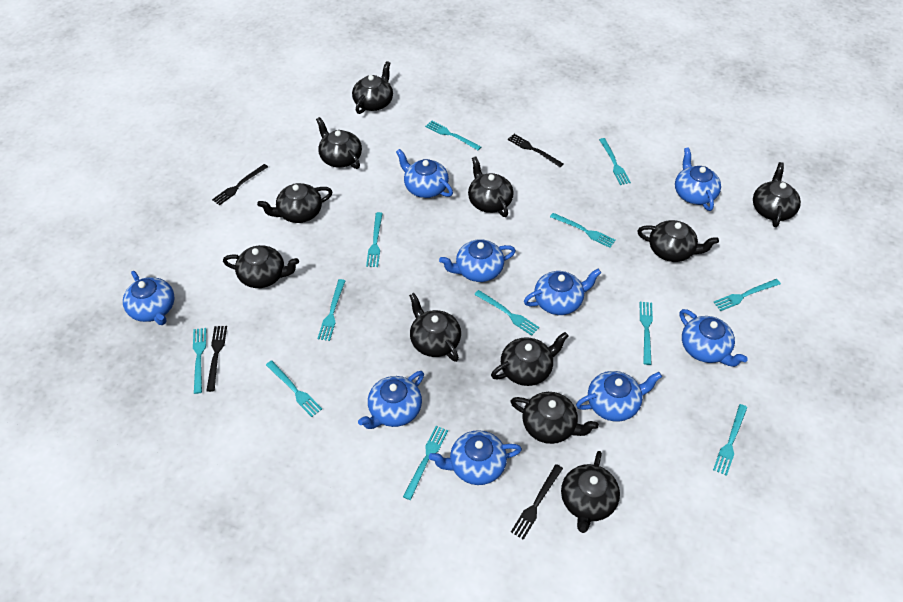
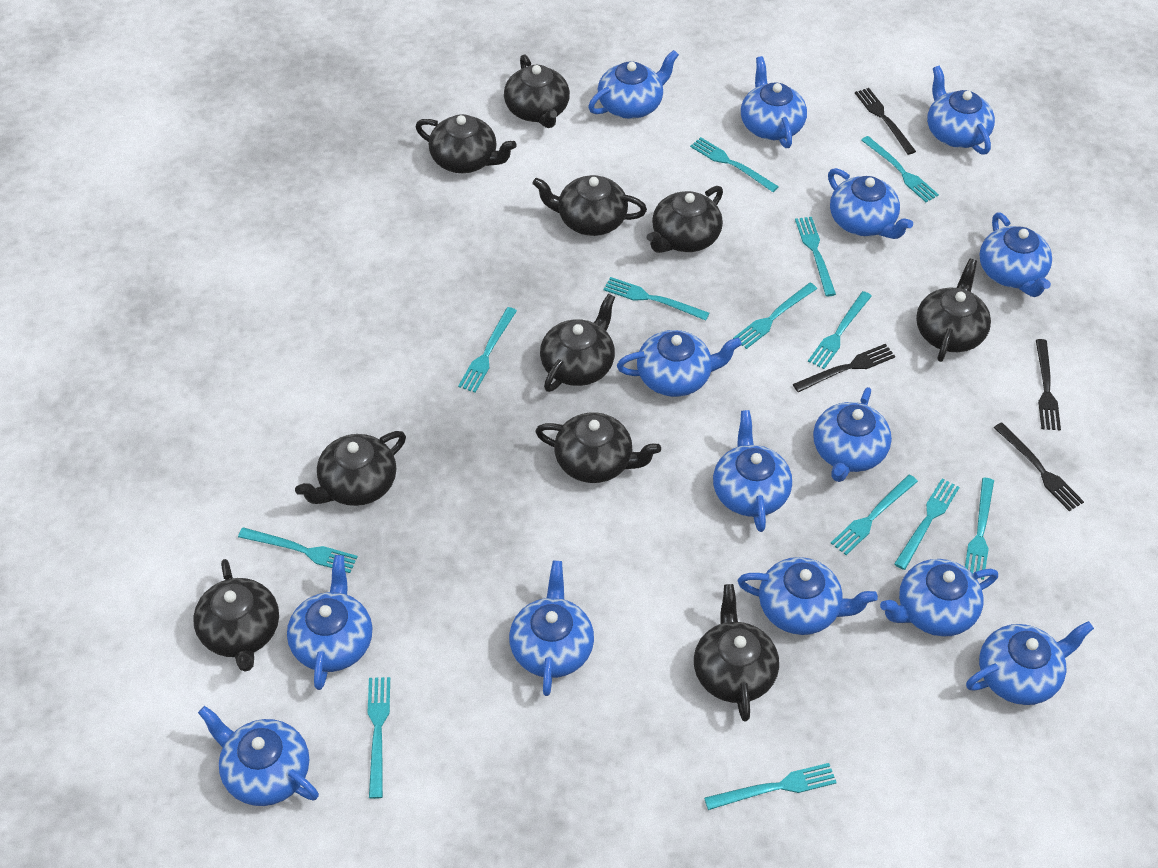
black teapot: [223,245,299,288] [257,183,333,223] [316,117,362,169] [352,61,393,114] [409,293,461,362] [468,156,514,217] [491,332,569,386] [510,392,599,444] [561,451,620,533] [637,220,719,262] [753,162,801,227] = 11 -> [193,559,279,671] [295,431,406,506] [415,114,517,173] [504,55,570,128] [532,175,647,236] [535,412,661,483] [540,294,615,392] [647,186,723,253] [694,584,779,722] [916,259,991,362] = 10
blue teapot: [123,271,175,325] [358,371,424,429] [396,149,453,198] [429,430,522,485] [439,239,516,282] [524,269,601,315] [576,371,662,422] [675,147,721,211] [680,309,748,367] = 9 -> [198,706,319,806] [287,555,372,690] [509,561,594,696] [588,50,679,119] [617,330,742,397] [713,410,792,532] [738,557,878,635] [741,56,807,148] [813,387,892,482] [828,168,913,239] [880,559,998,637] [927,66,995,154] [966,621,1094,705] [979,212,1052,297] = 14
turquoise fork: [193,328,206,394] [266,360,322,417] [317,279,346,341] [366,212,383,267] [403,426,448,500] [425,120,481,150] [474,290,539,336] [550,213,616,248] [599,138,631,185] [640,302,653,365] [713,404,748,476] [714,279,781,311] = 12 -> [238,527,358,573] [368,677,390,799] [458,307,517,393] [603,277,710,321] [690,137,779,192] [704,763,837,810] [733,283,817,349] [795,217,836,296] [808,291,872,369] [831,474,918,555] [861,136,939,202] [894,479,960,570] [965,478,994,580] = 13

